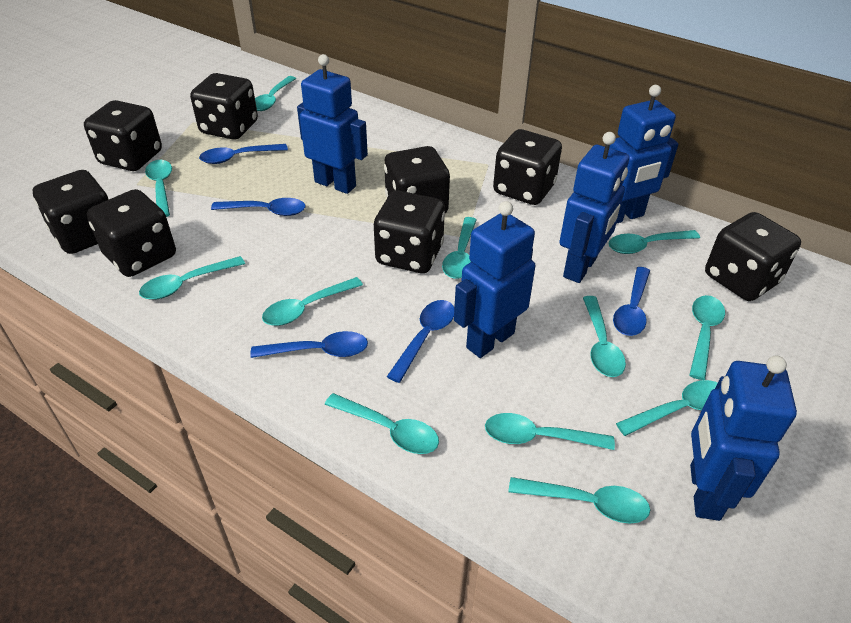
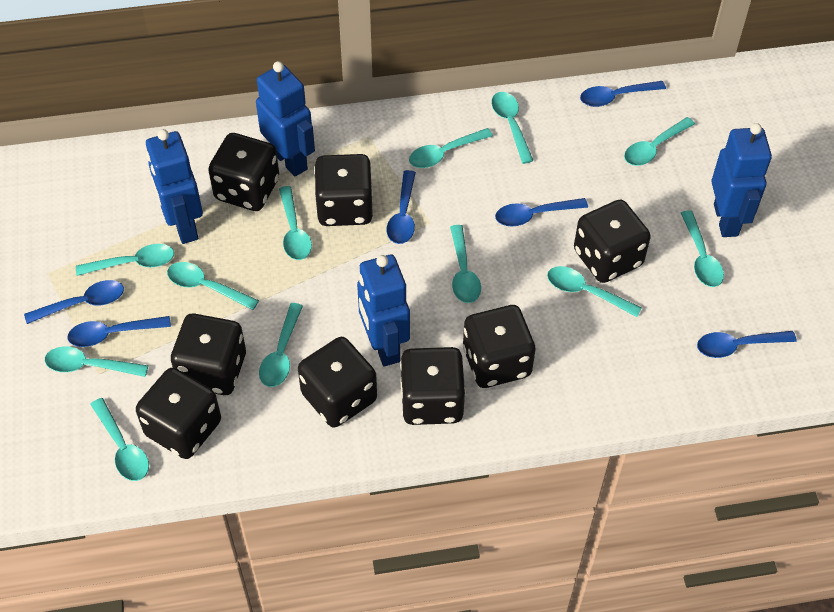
blue robot: [297,54,368,194] [454,201,535,358] [559,132,629,283] [609,85,679,224] [690,356,797,521] = 5 -> [146,129,203,244] [256,61,315,177] [357,255,410,366] [711,123,772,237] = 4
blue spoon: [199,144,288,164] [211,198,306,216] [250,331,368,358] [387,300,454,383] [613,267,650,336] = 5 -> [24,280,124,324] [67,316,171,347] [387,170,416,244] [495,198,588,226] [580,81,666,107] [697,331,797,358] = 6

